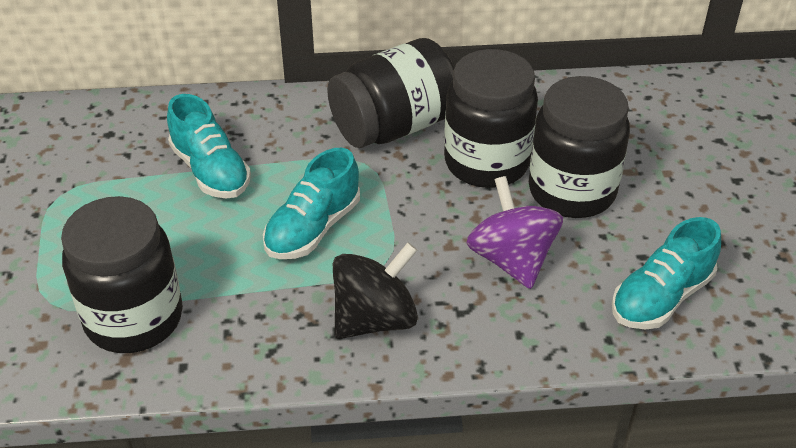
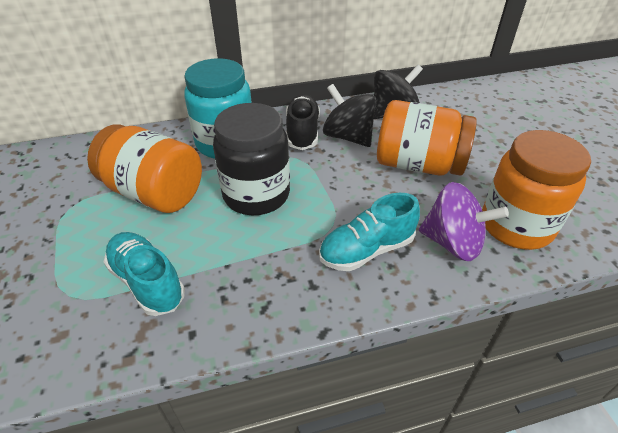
black jar: [61,196,183,353] [327,38,454,148] [444,49,538,188] [529,76,630,218] = 4 -> [213,103,290,215] = 1
black shoe: none = 0 -> [286,94,320,150] = 1
black spinning top: [333,242,418,339] = 1 -> [323,84,377,147] [374,65,423,119] = 2
orange jar: none = 0 -> [87,124,202,213] [377,100,477,176] [482,130,591,250] = 3
turquoise jar: none = 0 -> [184,58,252,159] = 1
turquoise shoe: [167,94,251,199] [263,148,360,259] [612,217,721,329] = 3 -> [104,232,185,316] [319,193,420,271] = 2

